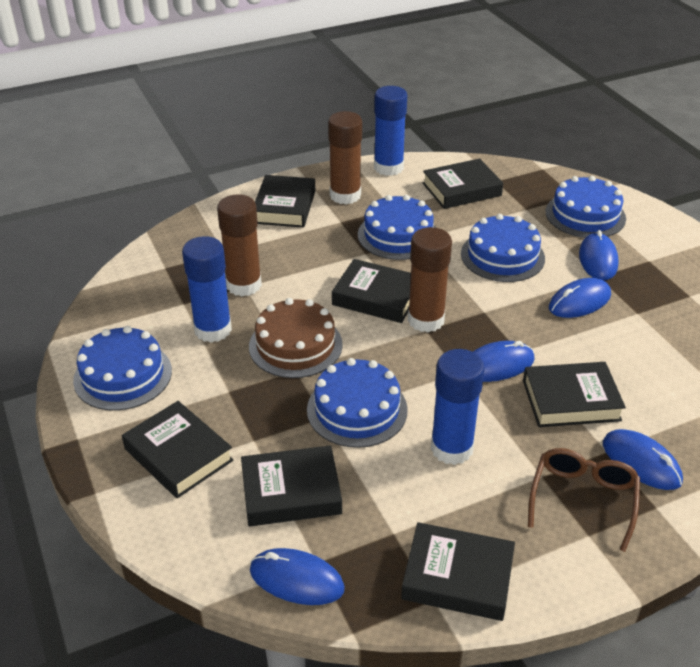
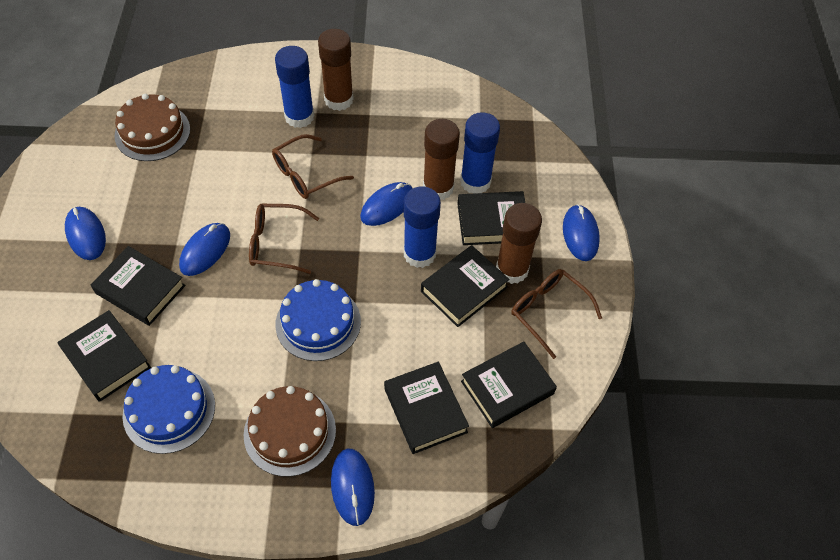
black book: [122,401,233,498] [241,445,342,526] [255,175,315,228] [332,259,411,323] [401,522,515,621] [423,158,503,209] [523,362,626,427] = 7 -> [57,310,151,402] [91,246,186,326] [384,362,469,454] [421,245,509,327] [457,191,525,245] [461,341,557,428] = 6
blue cake: [73,326,172,411] [307,358,408,448] [358,195,436,260] [461,214,545,282] [546,176,626,238] = 5 -> [123,365,215,454] [275,279,361,361] = 2
brown cake: [249,298,343,378] = 1 -> [114,94,190,161] [244,386,336,477] = 2
brown glasses: [528,448,640,552] = 1 -> [249,204,319,274] [272,134,354,199] [511,269,602,359] = 3

